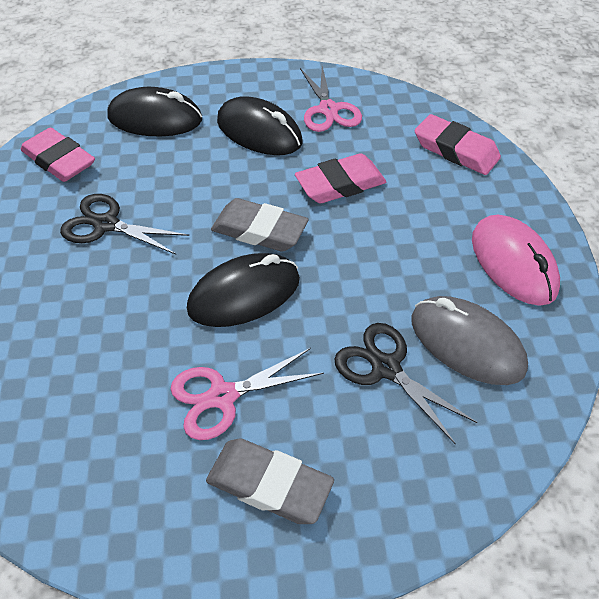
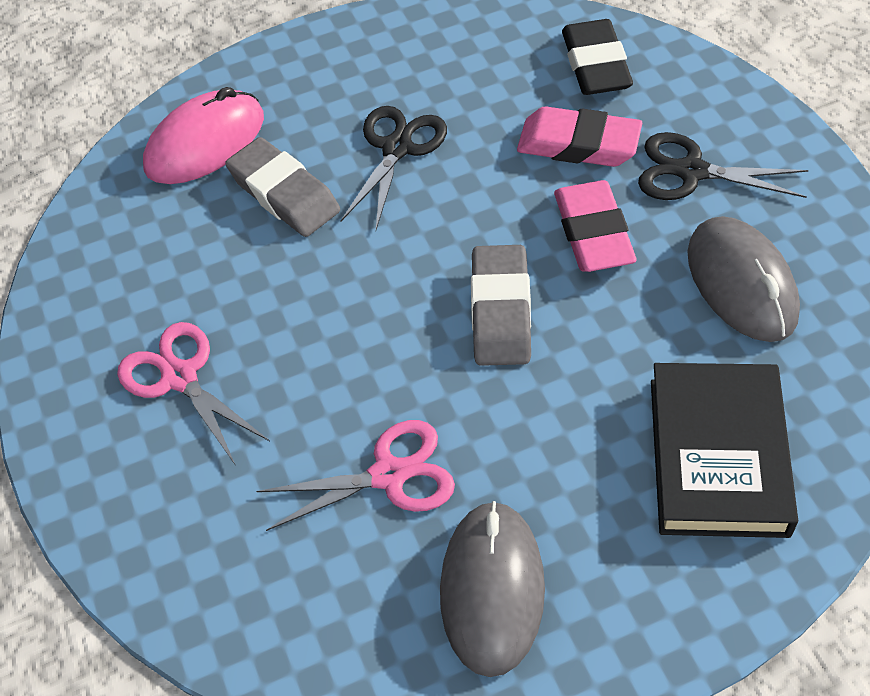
black book: none = 0 -> [651,363,798,538] = 1
black eraser: none = 0 -> [562,19,633,95] = 1
black mouse: [107,87,202,136] [187,253,300,327] [217,96,303,155] = 3 -> none = 0
grey mouse: [411,296,528,385] = 1 -> [440,501,545,677] [687,216,800,342] = 2
pink eraser: [21,128,95,182] [295,153,386,204] [415,114,501,175] = 3 -> [517,107,642,167] [554,180,637,272] = 2

